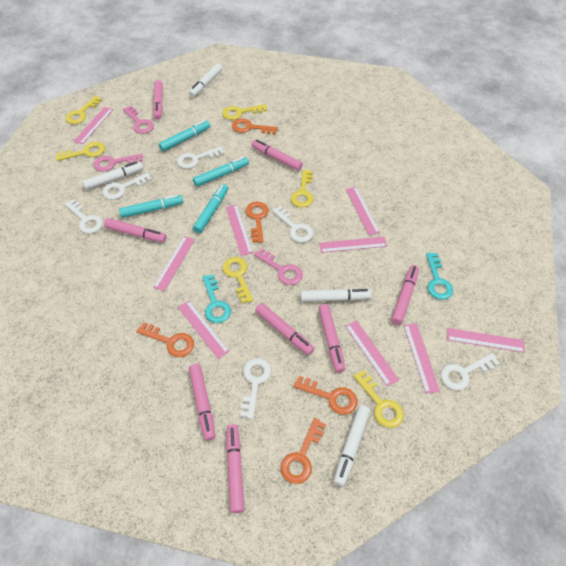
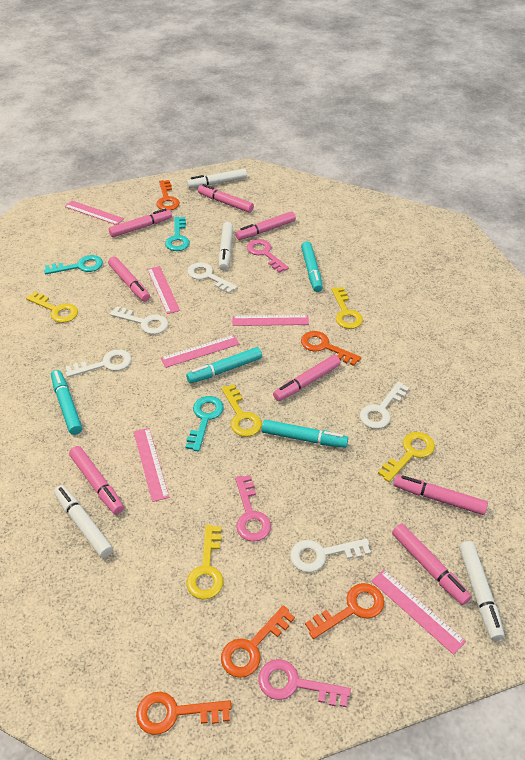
pink ruler: [73,107,113,144] [153,236,195,291] [178,301,230,359] [226,205,253,256] [319,237,387,253] [345,320,399,386] [346,187,380,235] [404,323,440,394] [447,328,525,352] = 9 -> [65,201,124,225] [134,428,169,502] [147,266,180,314] [161,335,240,368] [233,315,309,326] [371,569,466,655] = 6
turquoise key: [202,274,231,323] [426,252,453,300] = 2 -> [44,255,103,274] [165,217,190,251] [186,396,224,452] = 3
white key: [65,199,103,234] [102,173,152,200] [177,146,224,169] [240,358,271,419] [272,206,313,242] [441,353,500,390] = 6 -> [66,349,132,377] [110,307,168,334] [187,262,237,293] [290,538,371,572] [359,381,409,429] = 5
yellow key: [56,142,105,161] [66,96,102,124] [222,104,267,120] [223,257,253,304] [291,170,313,207] [353,370,404,428] = 6 -> [26,292,78,323] [186,525,223,600] [221,384,262,437] [331,287,363,329] [378,432,435,482] = 5

